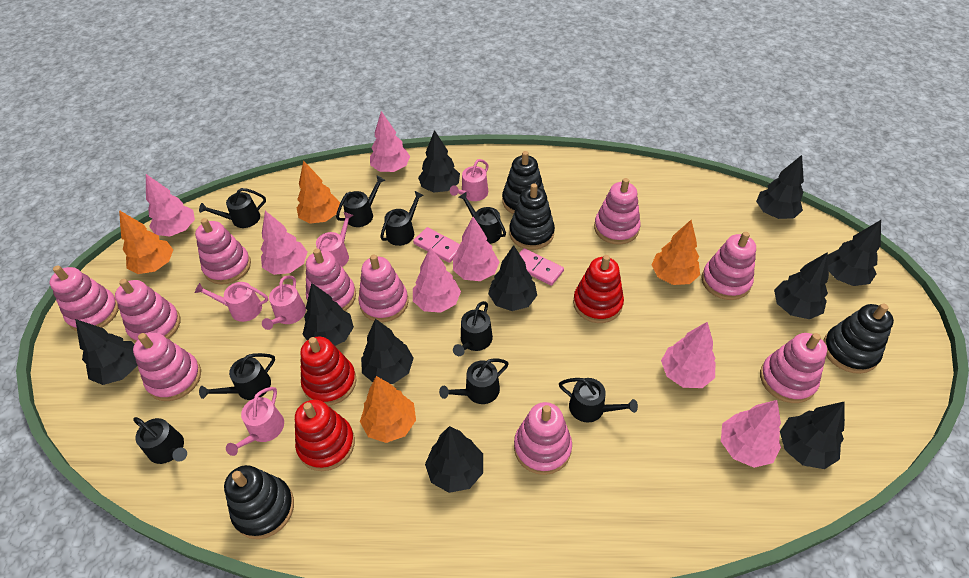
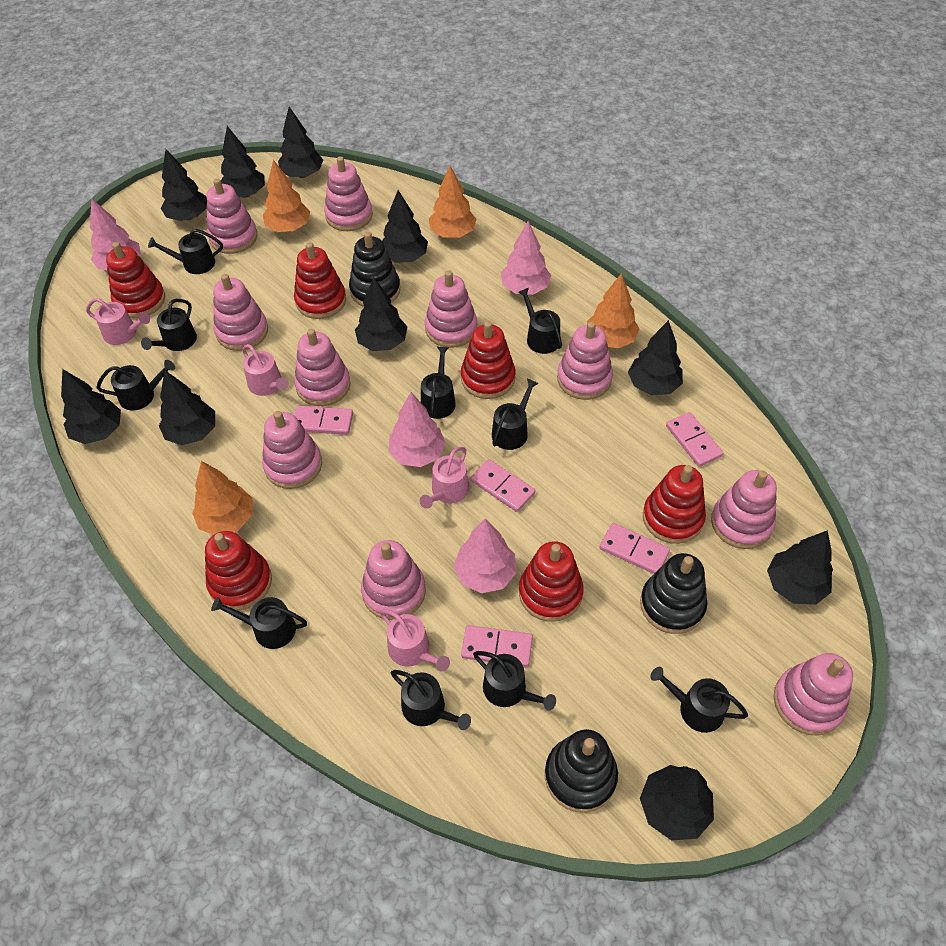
black stacking toy: [224,465,294,539] [502,151,545,214] [509,183,555,250] [823,304,894,374] = 4 -> [349,232,401,307] [545,729,618,813] [640,553,707,634] = 3
black watering can: [133,417,187,464] [199,188,266,228] [199,353,275,400] [336,176,385,227] [380,191,424,246] [439,358,509,404] [453,301,493,356] [459,192,506,244] [559,378,638,423] = 9 -> [97,360,175,411] [141,299,197,351] [148,229,223,274] [211,597,307,649] [391,670,471,730] [421,347,456,419] [473,651,556,711] [492,379,539,450] [518,288,562,354] [650,667,748,733] = 10
pink domino: [413,227,460,263] [519,248,564,286] = 2 -> [294,405,353,435] [461,625,533,667] [471,459,535,512] [599,523,670,574] [666,412,723,467] = 5
pink tree: [146,174,195,236] [261,211,307,275] [370,111,410,172] [413,248,461,313] [453,217,499,281] [661,322,715,388] [721,400,781,468] = 7 -> [90,199,141,270] [388,392,446,467] [454,518,516,593] [501,221,551,295] = 4
pink watering can: [195,282,268,322] [226,387,284,456] [262,276,306,330] [316,212,353,267] [450,159,489,201] = 5 -> [86,298,150,345] [242,344,289,396] [380,609,450,672] [420,447,469,509] = 4
red stacking toy: [295,400,355,471] [300,337,356,406] [573,255,624,323] = 3 -> [106,242,165,318] [205,531,272,610] [294,242,346,319] [461,321,515,399] [519,541,584,622] [643,465,706,544] = 6

